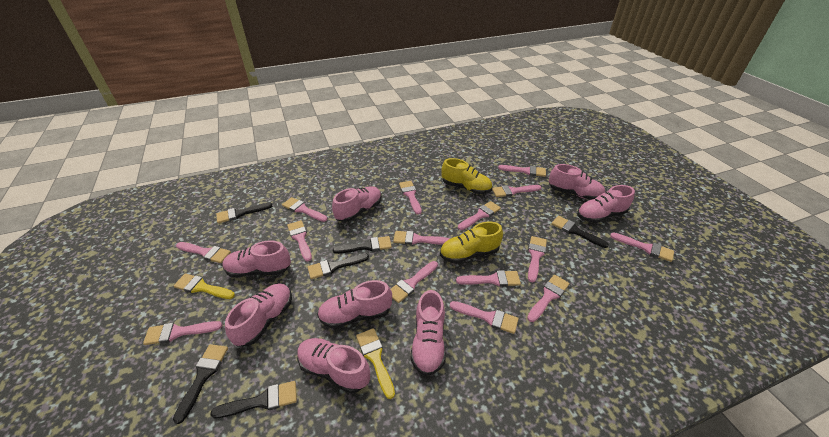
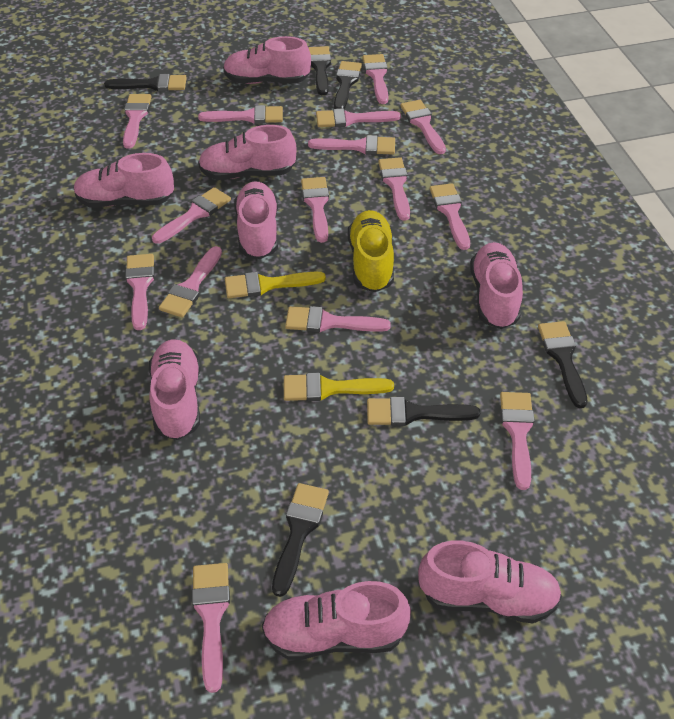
yellow shoe: [440,222,503,263] [441,158,492,194] = 2 -> [348,210,394,292] = 1

